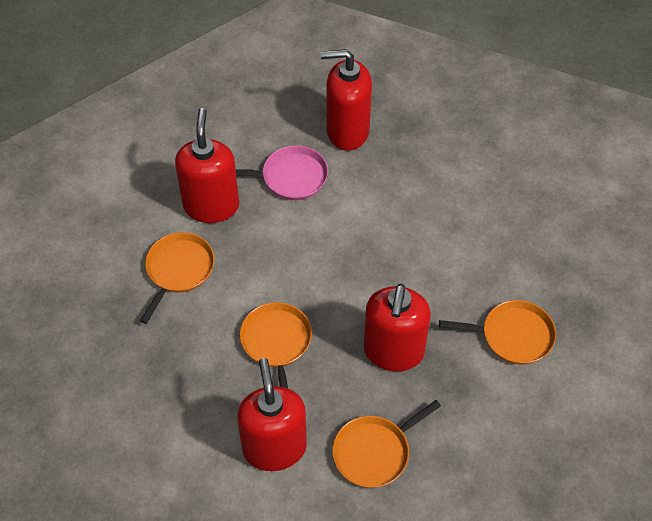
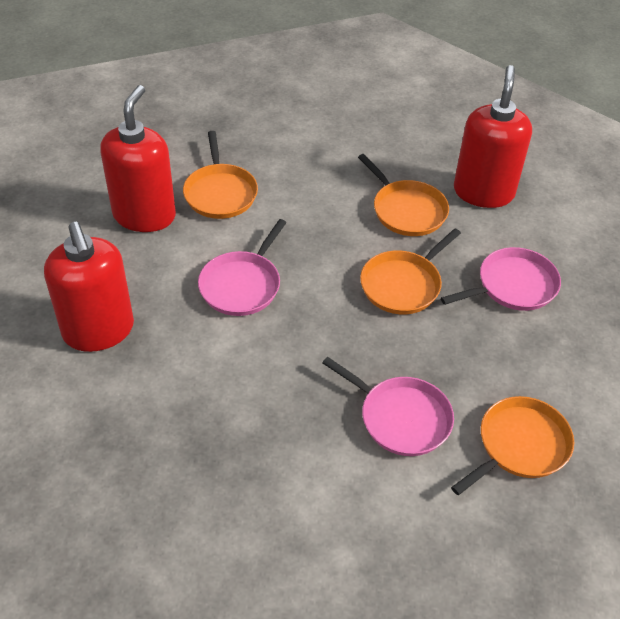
pink pan: [236,145,328,200] = 1 -> [198,219,287,316] [322,357,454,456] [441,247,561,311] = 3
red soap dispenser: [175,108,239,223] [237,358,307,471] [321,49,372,151] [364,284,431,372] = 4 -> [44,222,134,352] [100,85,176,232] [454,65,532,208] = 3

